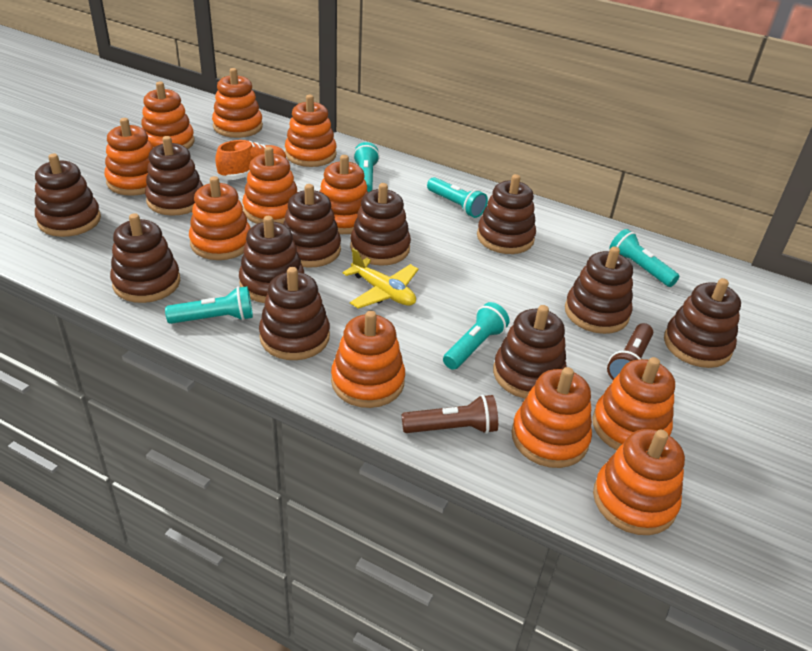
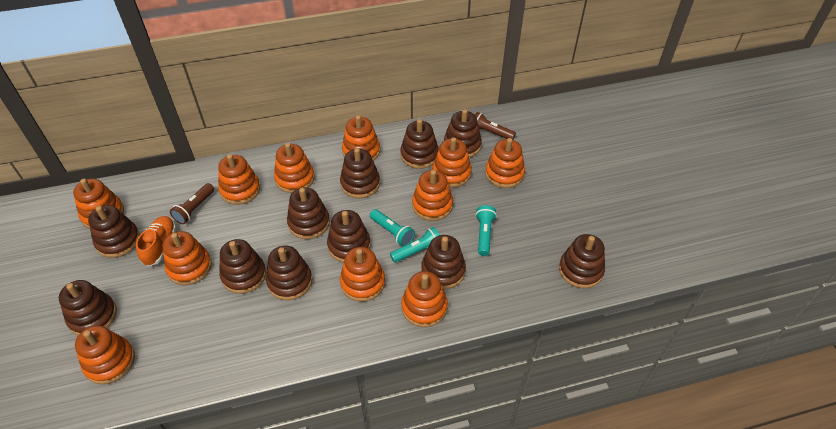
turquoise flashlight: [165,286,253,324] [353,142,380,192] [427,177,488,218] [443,302,509,370] [609,229,679,287] = 5 -> [370,209,415,246] [390,227,440,263] [475,205,497,256] = 3
yellow plane: [342,248,418,308] = 1 -> none = 0

